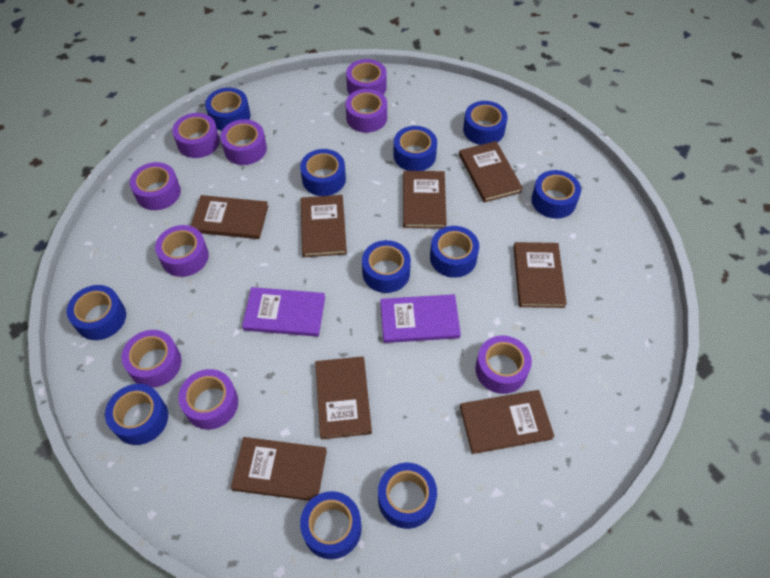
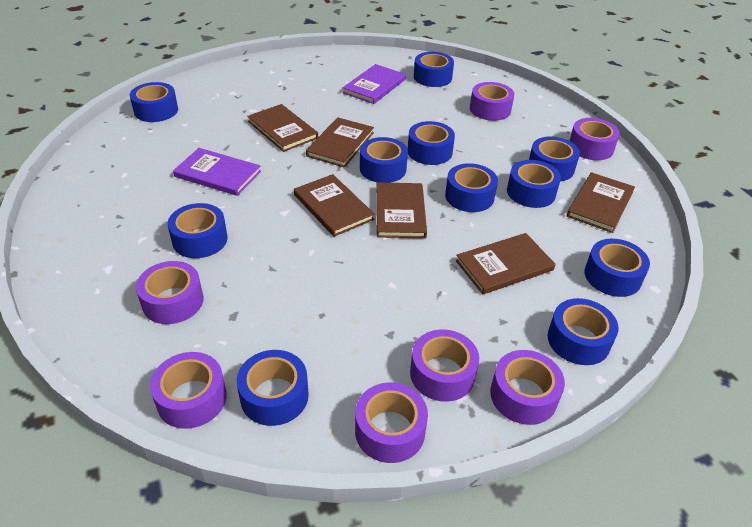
brown book: [190,195,268,239] [231,437,327,501] [301,195,347,257] [315,356,372,439] [403,171,447,229] [459,141,523,202] [460,390,554,454] [513,242,567,308] = 8 -> [247,104,318,152] [294,174,374,237] [306,117,374,168] [376,182,427,238] [456,233,555,294] [567,172,635,233] = 6
purple tape: [121,330,182,388] [130,162,181,210] [155,225,209,277] [172,113,220,158] [178,369,238,429] [220,119,267,165] [346,59,387,95] [346,89,387,133] [475,336,532,394] = 9 -> [136,261,204,324] [150,352,227,429] [355,383,428,463] [410,329,479,402] [470,82,514,121] [490,350,565,425] [569,118,620,160] = 7

